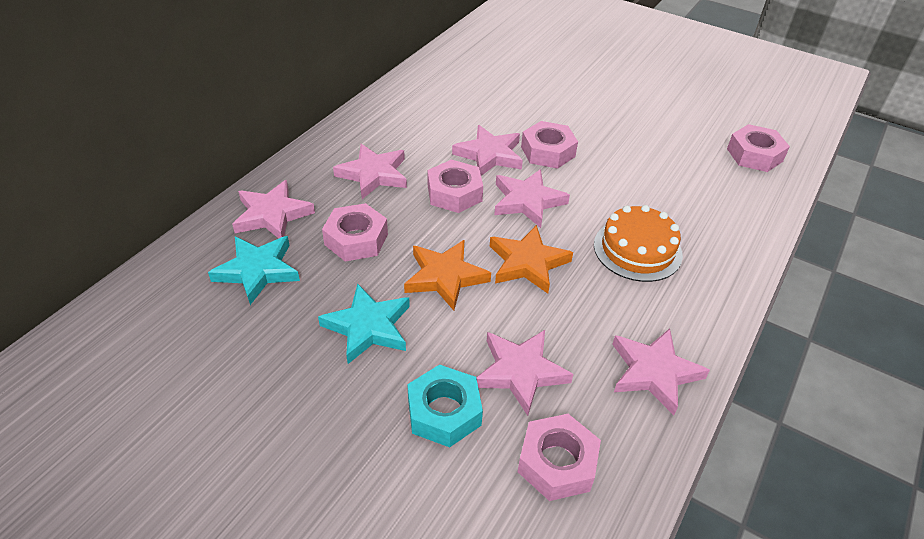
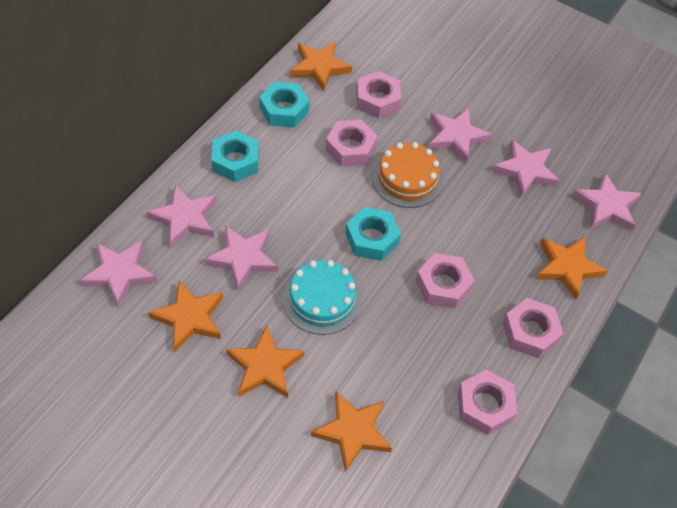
orange star: [404,240,491,311] [490,225,573,294] = 2 -> [148,280,223,352] [226,325,304,398] [290,41,352,91] [311,391,392,472] [535,237,607,300] = 5
turquoise cake: none = 0 -> [283,260,361,335] = 1
turquoise nut: [407,364,483,447] = 1 -> [211,130,259,182] [259,82,310,127] [345,207,401,261] = 3
turquoise star: [208,236,300,305] [318,284,410,364] = 2 -> none = 0

